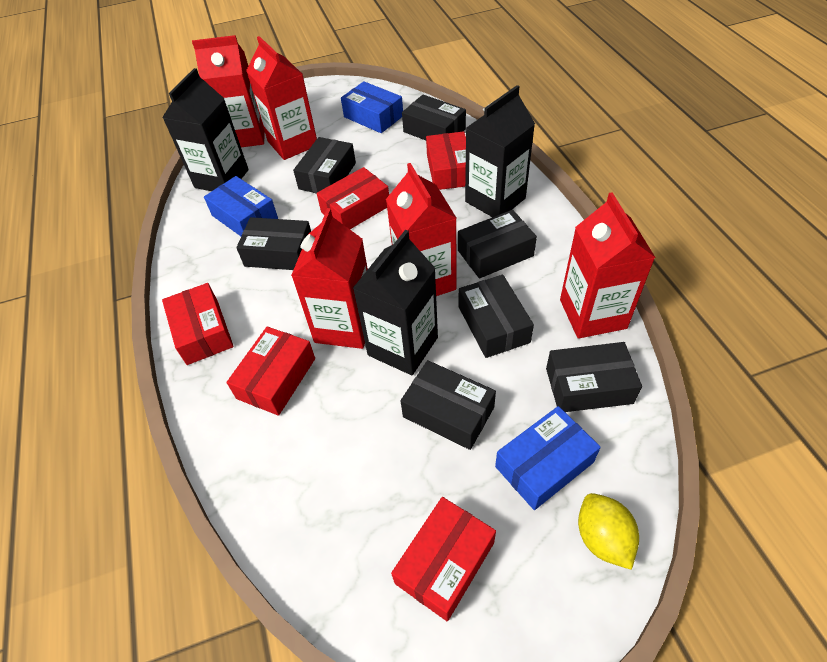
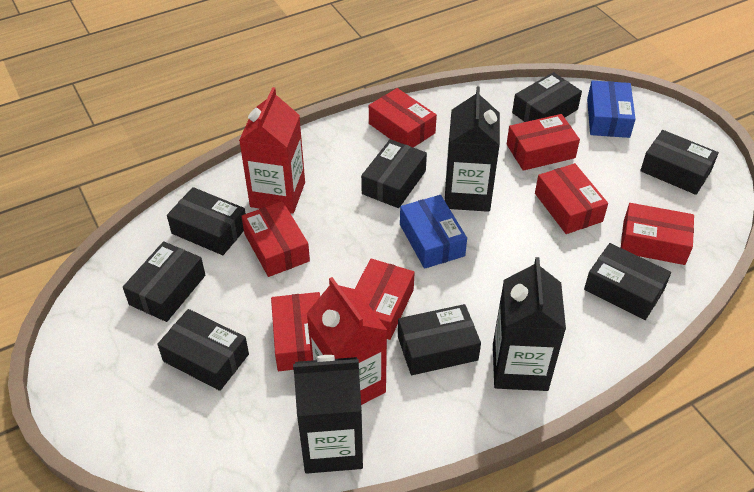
black box: [236,217,311,270] [293,137,356,194] [401,360,496,450] [402,95,466,140] [458,210,537,279] [459,275,534,358] [546,342,642,412] = 7 -> [123,241,205,322] [157,309,249,391] [167,187,246,255] [361,139,427,208] [398,304,481,375] [512,72,582,122] [584,243,671,320] [640,130,719,195] = 8
blue box: [204,176,278,236] [341,81,403,133] [495,406,601,510] = 3 -> [400,195,467,269] [587,81,636,138] = 2
red box: [162,283,234,365] [226,326,315,416] [317,167,389,229] [391,497,496,621] [426,131,466,190] = 5 -> [241,201,310,277] [271,292,320,371] [355,259,415,340] [369,88,437,148] [507,114,580,171] [535,163,608,234] [621,203,694,265] = 7
red carton: [192,35,265,147] [246,36,317,160] [291,208,368,349] [386,163,456,296] [560,192,656,339] = 5 -> [239,87,305,214] [306,277,387,405] = 2
yellow lemon: [578,493,639,570] = 1 -> none = 0

